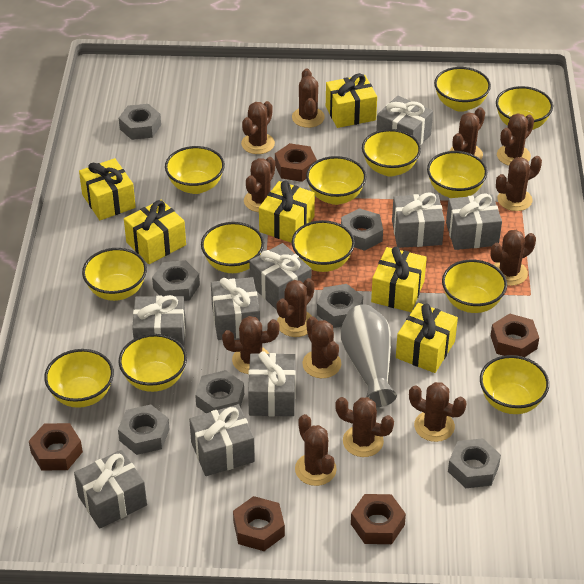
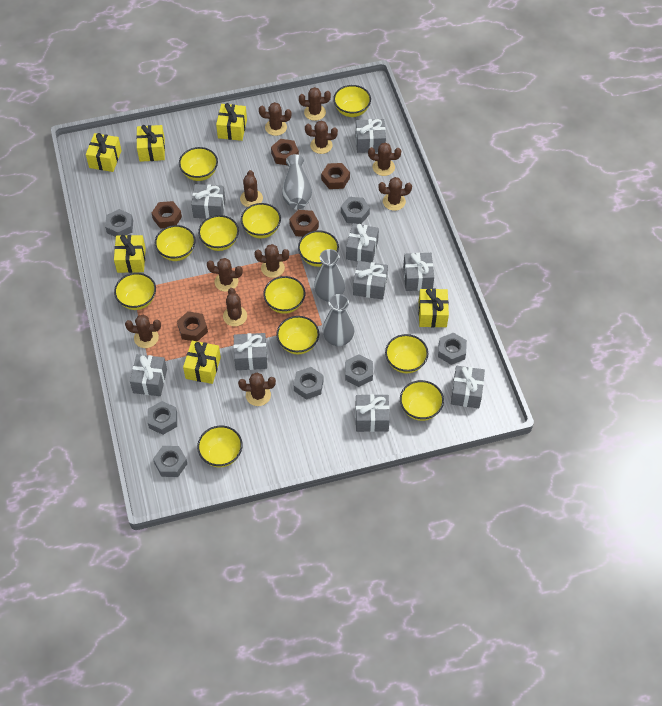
brown cactus: [222,316,279,374] [241,101,275,154] [244,157,275,212] [277,278,315,337] [292,69,325,128] [295,414,337,486] [302,316,341,378] [335,397,394,457] [409,382,467,442] [450,107,485,159] [491,230,536,286] [496,156,542,211] [497,113,534,166] = 13 -> [125,315,161,348] [207,258,243,292] [223,288,247,326] [238,373,276,406] [240,170,263,207] [254,244,289,278] [259,102,291,136] [299,87,331,121] [305,120,338,154] [368,143,401,176] [378,177,412,211] = 11
grey vase: [341,305,397,407] = 1 -> [282,154,312,210] [314,249,345,302] [323,294,355,346] = 3
yellow bowl: [44,349,114,408] [82,248,147,301] [119,334,187,392] [165,146,225,194] [201,222,264,273] [292,220,355,272] [306,156,366,205] [362,129,421,176] [427,151,487,198] [434,67,491,112] [442,260,507,313] [480,355,549,414] [496,86,553,130] = 13 -> [114,273,156,310] [155,225,196,261] [179,147,218,181] [197,426,243,467] [198,215,239,251] [241,203,281,238] [264,276,305,314] [276,316,319,354] [298,230,339,267] [333,85,371,117] [385,334,428,373] [400,380,444,421] = 12

